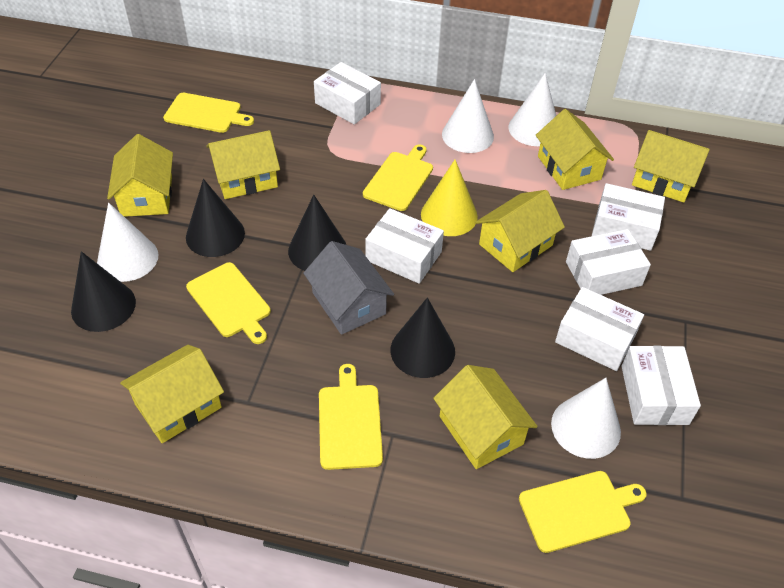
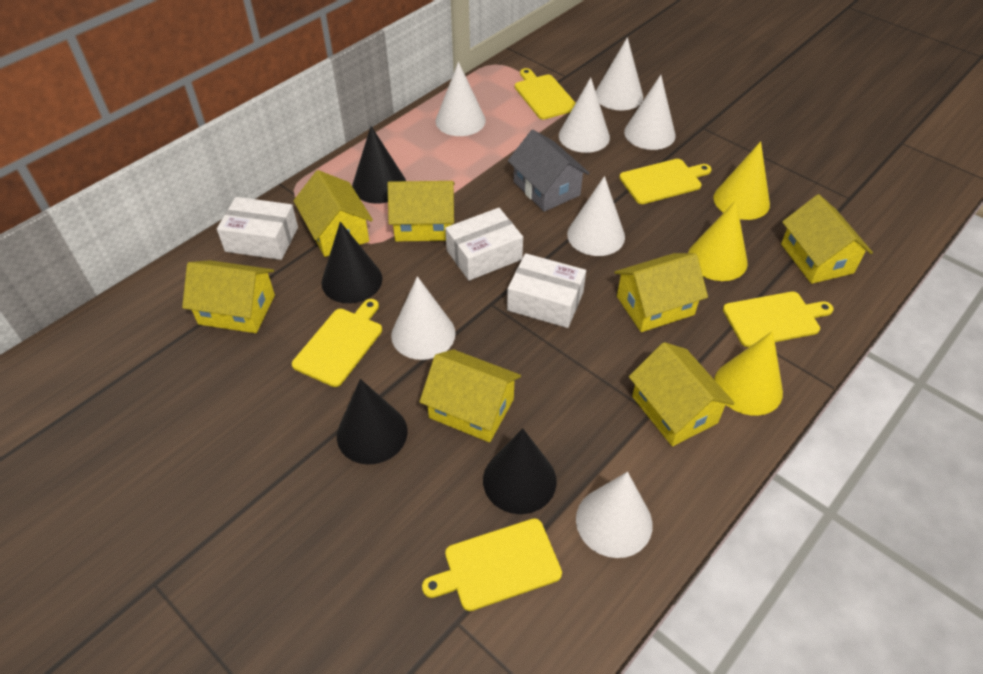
white box: [314,62,381,124] [365,208,444,284] [555,287,644,371] [566,229,651,295] [592,183,665,251] [621,346,701,425] = 6 -> [217,197,298,260] [445,208,523,281] [507,253,586,328] = 3
white cone: [97,202,159,282] [442,79,494,153] [508,73,556,146] [551,378,621,459] = 4 -> [391,276,456,360] [436,62,486,136] [559,77,610,153] [567,176,625,256] [576,472,653,558] [596,37,643,110] [624,75,676,150] = 7
yellow cone: [421,160,478,236] = 1 -> [688,200,748,281] [714,141,770,220] [714,331,783,416] = 3

